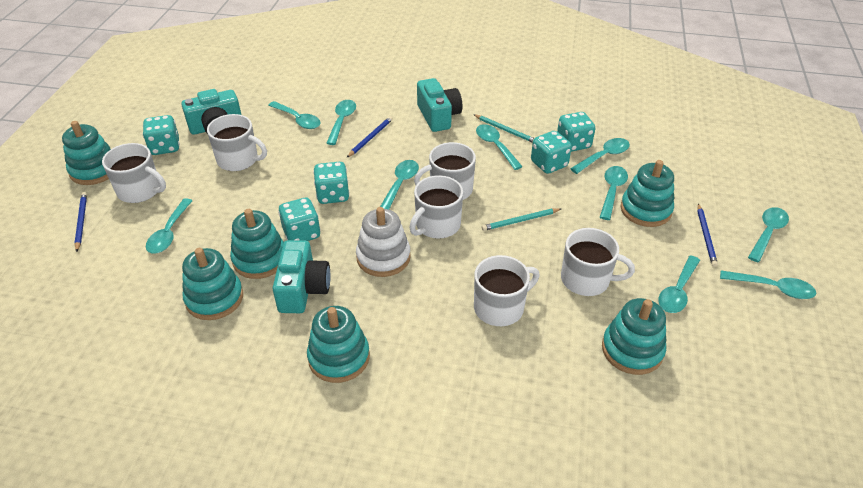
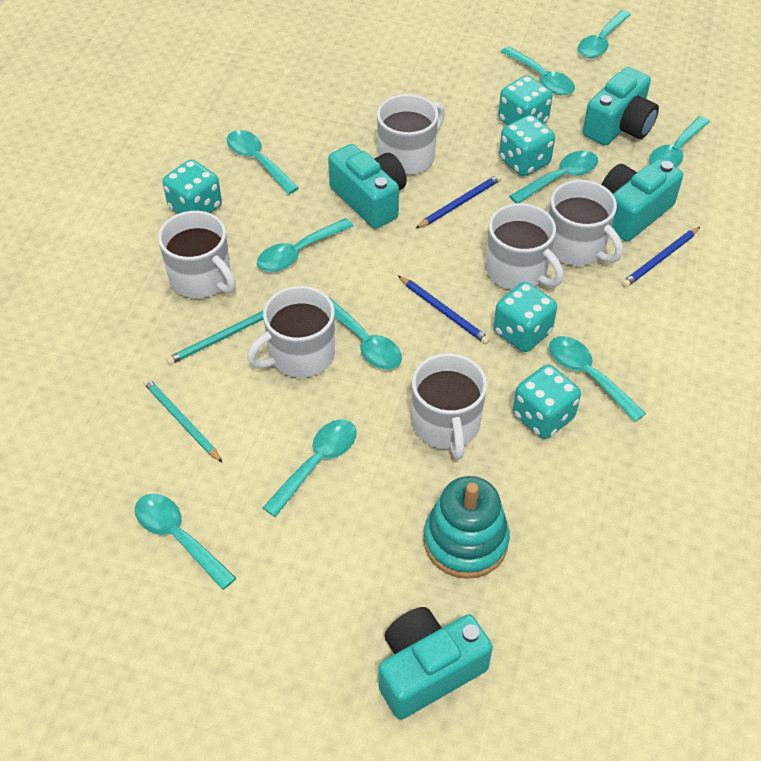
turquoise camera: [181,89,241,135] [272,240,331,313] [417,78,462,132] = 3 -> [328,144,407,229] [378,607,493,720] [583,67,659,145] [601,159,683,242] = 4
turquoise stacking toy: [62,121,111,185] [182,248,243,320] [230,209,284,279] [307,306,370,383] [602,298,666,375] [621,160,674,227] = 6 -> [423,476,510,579] = 1
white stacking toy: [356,207,411,277] = 1 -> none = 0

